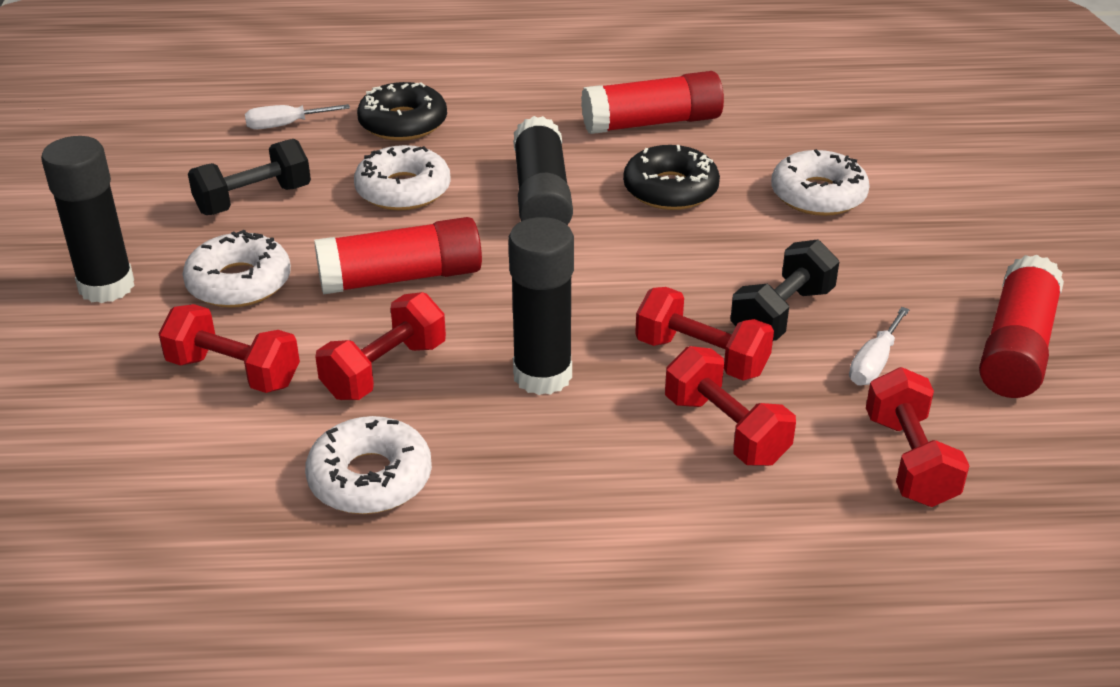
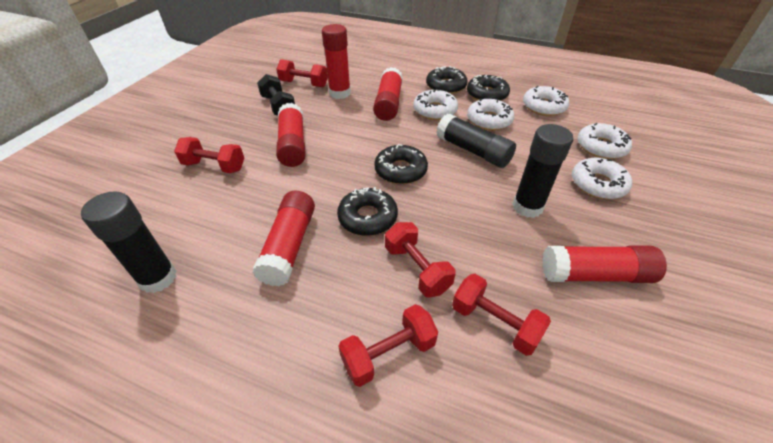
black donut: [357,82,447,141] [623,145,720,210] = 2 -> [337,187,398,236] [374,144,428,184] [426,66,468,94] [467,75,510,101] = 4
black dumbbell: [188,139,311,215] [731,239,840,341] = 2 -> [257,74,295,115] = 1
red glue stick: [314,217,482,295] [581,71,724,134] [979,255,1064,398] = 3 -> [252,191,315,286] [276,103,306,167] [322,24,351,99] [373,67,403,121] [542,245,667,283] = 5
white donut: [183,230,291,308] [305,416,432,514] [354,145,451,211] [771,149,869,216] = 4 -> [413,89,458,120] [467,99,514,130] [523,86,569,116] [572,158,632,199] [578,123,632,159] = 5
white screwdriver: [245,104,350,130] [849,307,910,385] = 2 -> none = 0

